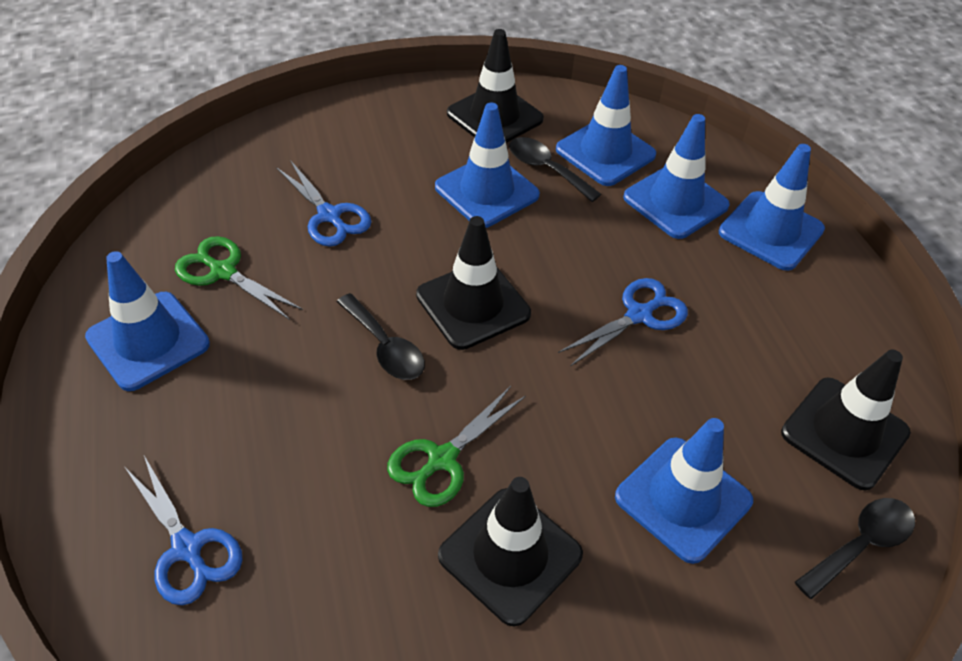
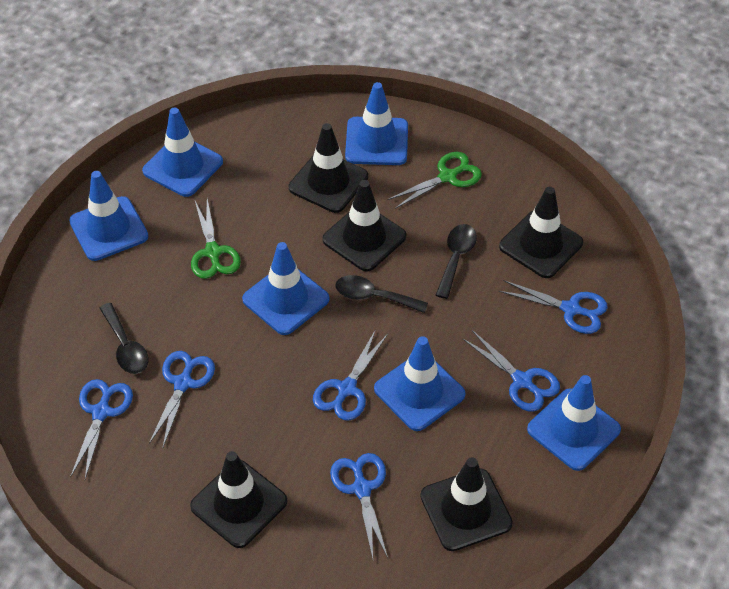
black traffic cone: [416,216,531,350] [438,477,583,626] [447,29,544,143] [781,349,911,491] = 4 -> [190,451,287,548] [289,123,368,213] [322,180,406,271] [420,457,513,551] [499,187,583,278] = 5
blue scissors: [125,456,243,605] [276,160,372,247] [558,278,688,366] = 3 -> [70,379,133,479] [149,351,215,447] [313,329,388,421] [330,453,388,559] [462,330,560,412] [499,280,608,334] = 6

